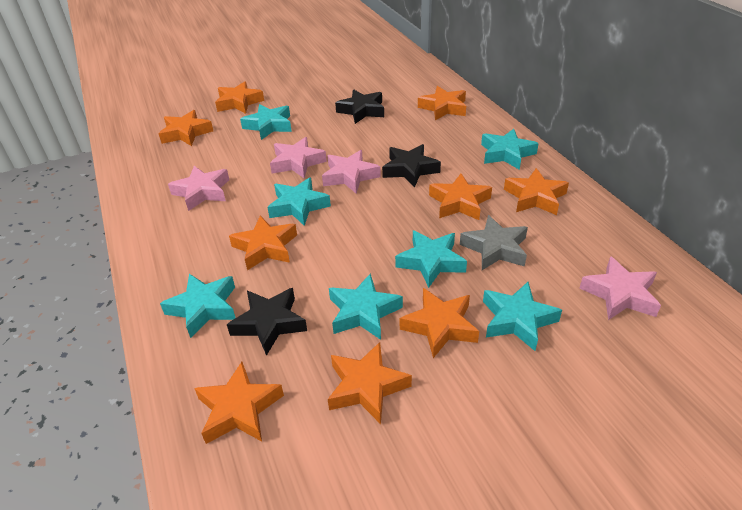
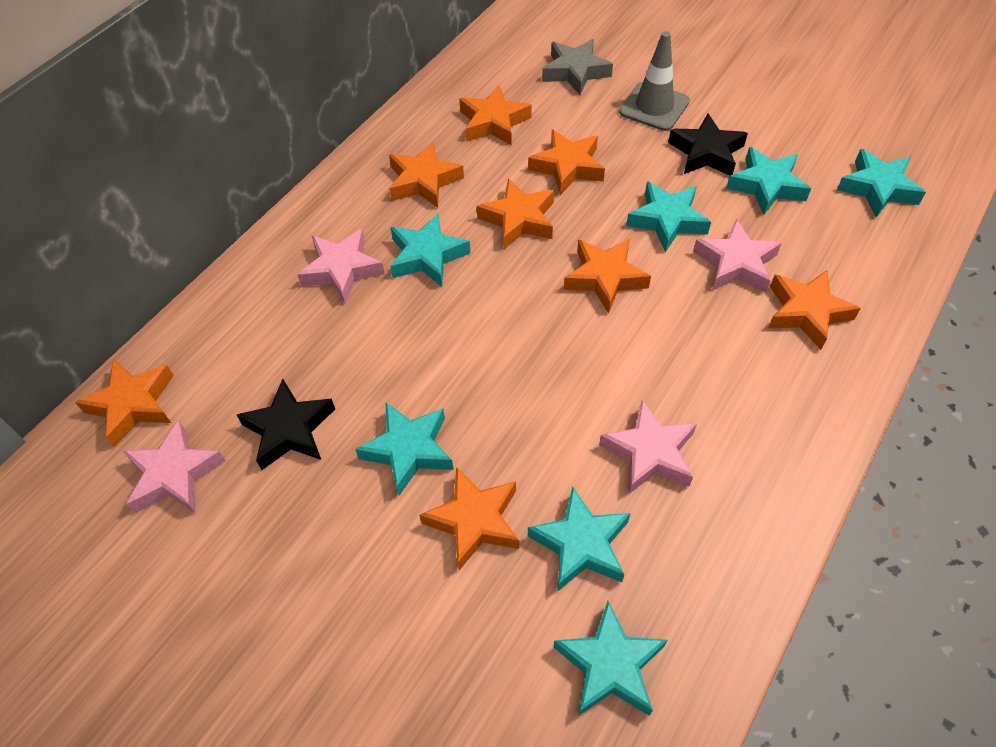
black star: [227,288,307,356] [335,89,384,124] [382,144,441,187] = 3 -> [237,379,335,470] [668,114,748,176] = 2
grey traffic cone: none = 0 -> [619,31,690,131] = 1
orange star: [159,110,213,146] [194,362,284,444] [215,81,264,114] [229,216,297,270] [328,342,412,424] [400,288,479,358] [418,86,466,120] [429,174,492,220] [504,168,569,215] = 9 -> [75,359,174,447] [389,142,464,208] [420,467,519,570] [459,85,532,146] [477,178,554,249] [528,129,605,195] [564,239,651,314] [768,270,861,350] = 8

